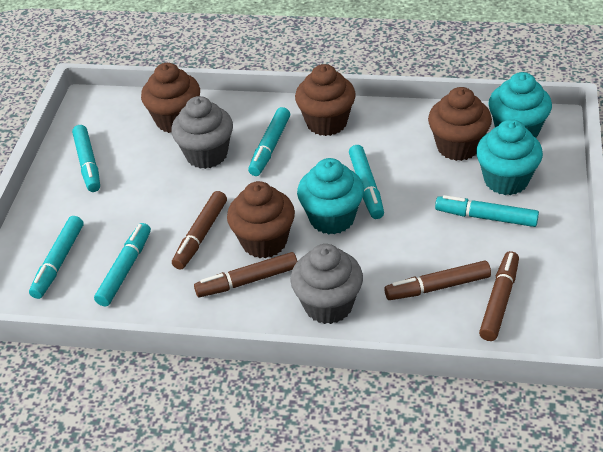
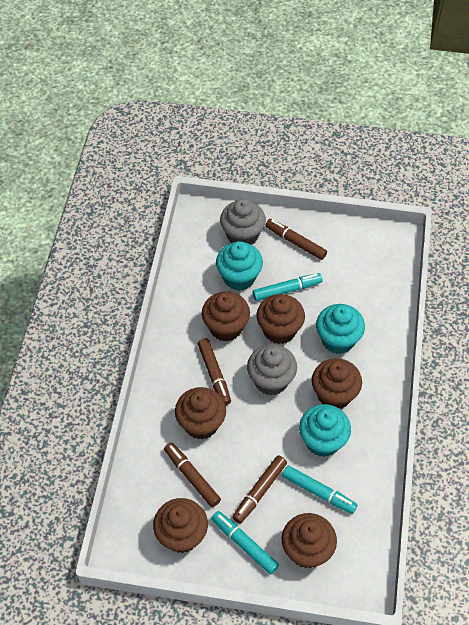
brown cupcake: [141,63,200,133] [227,181,295,258] [295,64,356,136] [428,87,492,161] = 4 -> [153,498,208,553] [175,387,226,440] [202,291,250,341] [256,294,305,344] [282,513,337,568] [312,358,362,409] = 6
turquoise marker: [29,216,83,299] [72,125,100,192] [94,223,151,306] [248,107,290,176] [349,145,384,219] [435,195,539,227] = 6 -> [211,511,279,575] [253,273,322,301] [282,465,357,514] = 3

